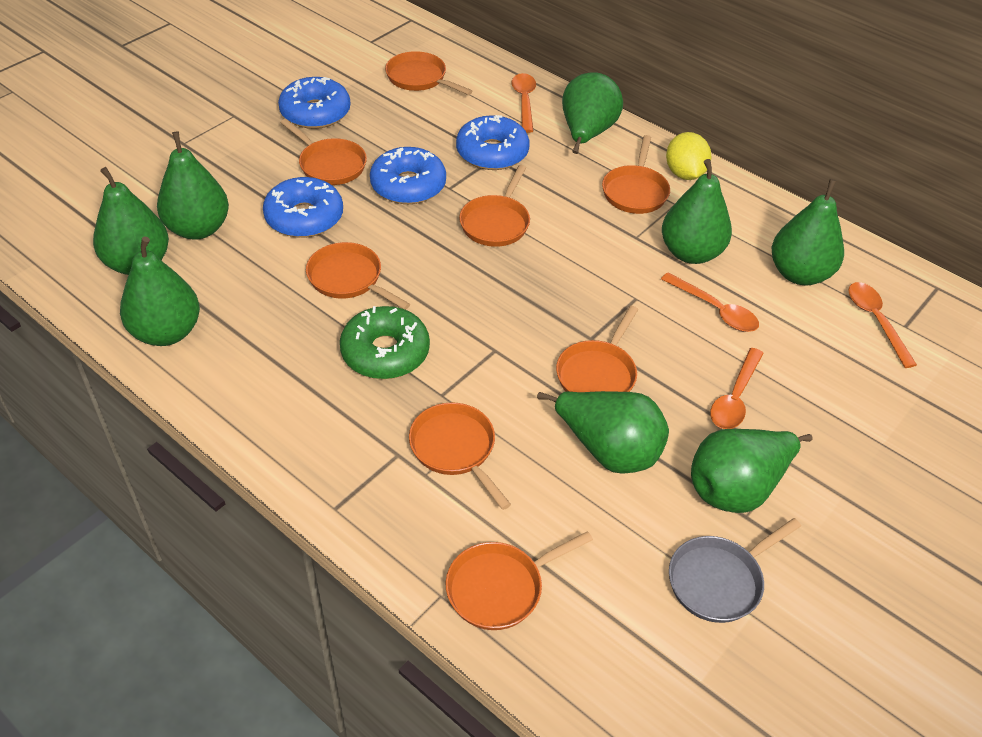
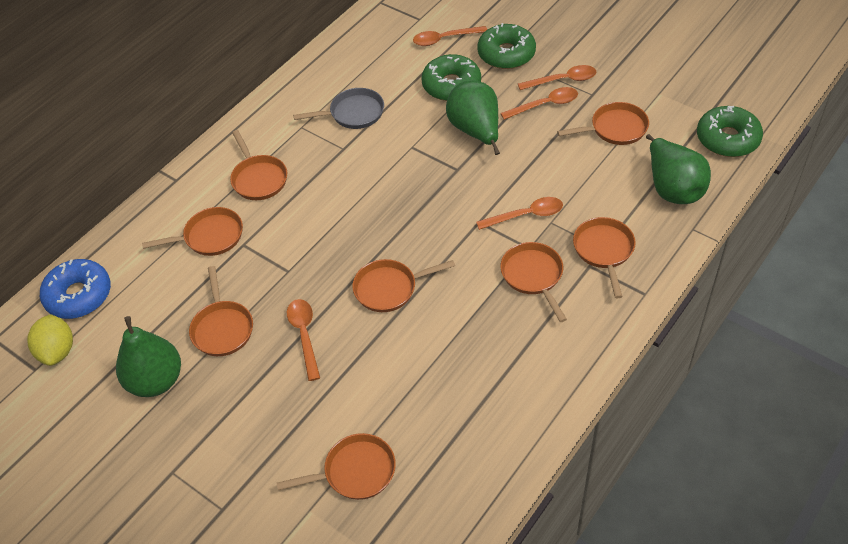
blue donut: [263,177,343,238] [278,77,350,129] [370,147,446,204] [456,115,530,170] = 4 -> [40,259,111,319] = 1
green donut: [340,306,430,379] = 1 -> [421,54,481,101] [477,23,536,69] [697,106,763,157] = 3
green pear: [93,167,169,275] [120,236,200,346] [157,131,229,240] [537,391,669,474] [562,72,623,154] [662,159,732,264] [691,429,813,513] [772,179,844,285] = 8 -> [116,316,181,397] [446,81,500,155] [646,134,711,204] = 3
orange spoon: [512,73,536,133] [661,272,759,332] [710,348,764,429] [848,282,917,368] = 4 -> [287,299,320,381] [413,26,487,46] [476,197,563,230] [501,87,578,120] [518,65,596,90] = 5

